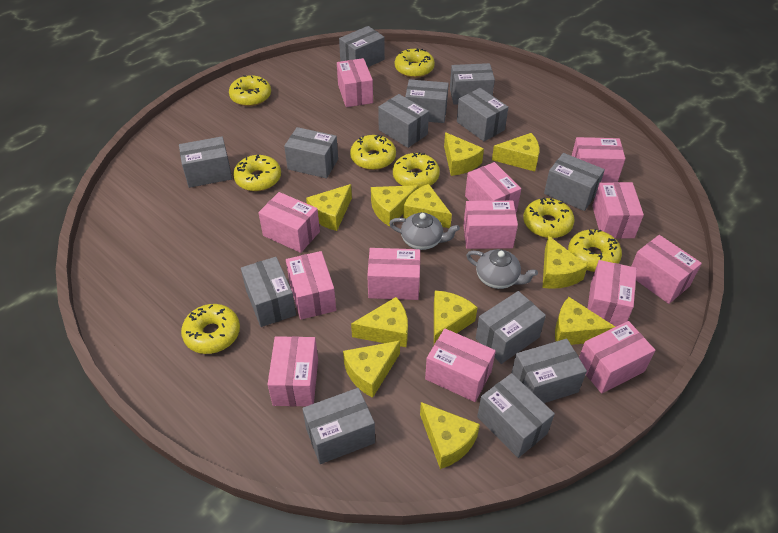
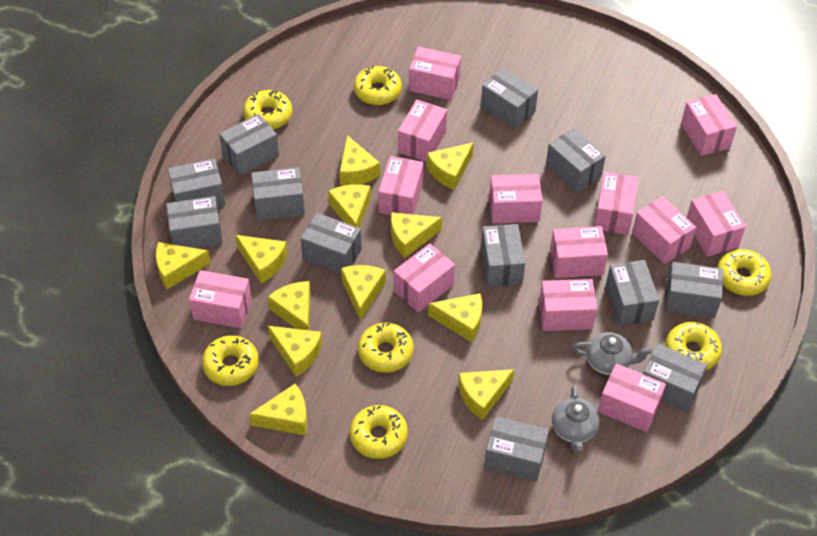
grey box: [179,136,232,188] [241,257,296,327] [284,127,338,178] [302,388,375,464] [339,26,385,67] [378,94,429,148] [405,79,449,123] [450,63,495,105] [457,88,508,141] [476,291,546,364] [477,373,555,458] [512,339,587,403] [544,153,605,211] = 13 -> [166,196,223,248] [168,158,225,207] [219,114,279,176] [251,167,305,220] [301,213,361,273] [481,68,538,129] [481,224,525,287] [484,416,549,481] [546,128,606,193] [606,260,659,326] [643,343,707,412] [665,262,723,318] = 12
yellow cheese: [306,184,352,231] [343,341,400,398] [351,297,408,347] [371,185,419,227] [403,184,452,228] [420,402,480,469] [434,290,478,344] [444,132,484,176] [492,133,539,171] [542,236,588,289] [555,297,615,345] = 11 -> [156,242,211,289] [235,235,288,283] [249,384,307,435] [268,281,311,330] [268,326,322,377] [328,184,371,228] [340,135,380,186] [341,265,386,321] [391,212,442,258] [426,142,474,190] [428,293,482,342] [458,369,514,420] = 12
yellow donut: [181,304,240,354] [229,75,271,106] [233,155,281,191] [350,135,396,170] [393,152,440,188] [395,48,435,78] [523,198,575,238] [568,229,622,272] = 8 -> [202,335,259,386] [243,90,292,130] [349,405,408,459] [354,66,402,105] [358,323,414,373] [666,322,722,371] [717,249,772,296] = 7

